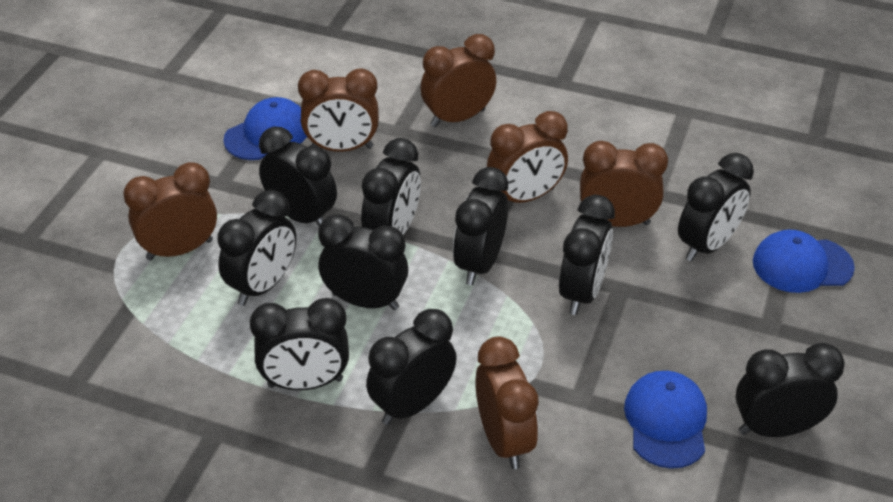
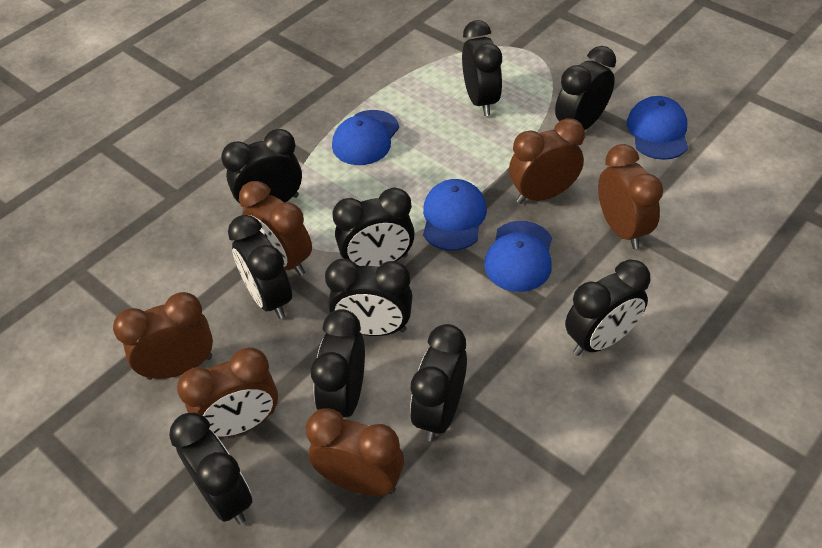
blue cap: [223,97,307,160] [624,371,707,469] [753,230,855,293] = 3 -> [332,110,399,165] [423,179,487,251] [484,221,552,292] [627,96,688,160] = 4

